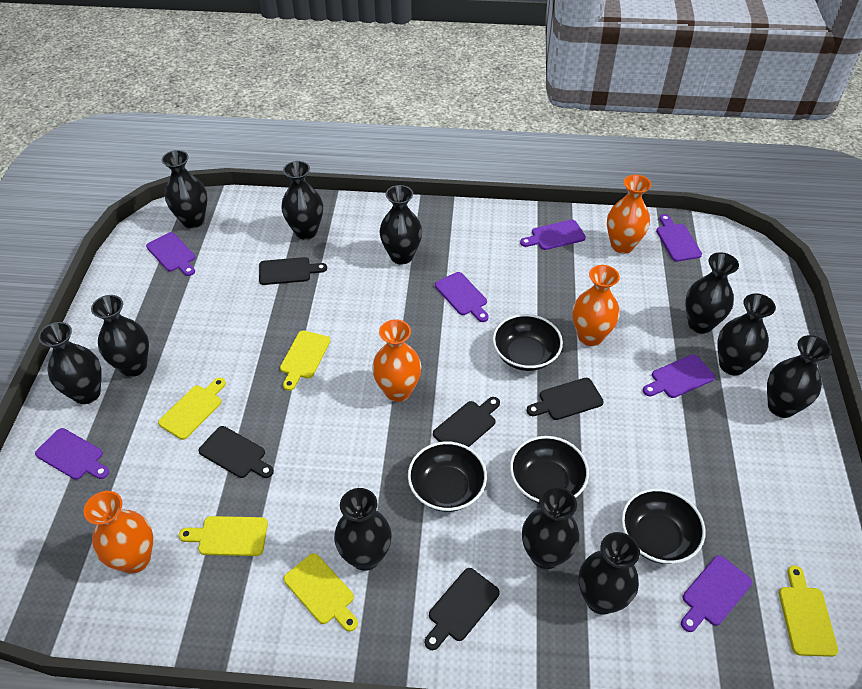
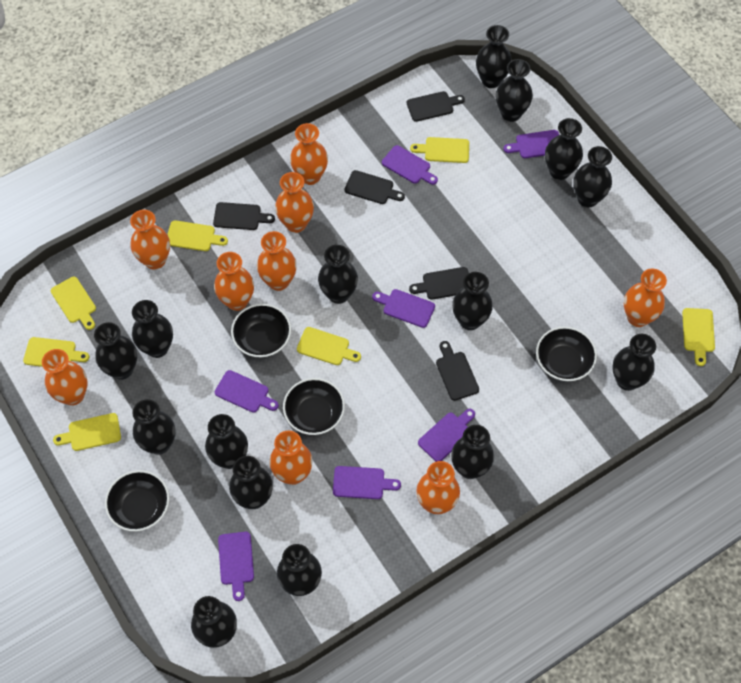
black vase: [38,322,102,404] [91,295,149,377] [162,150,207,228] [281,161,323,239] [334,488,392,571] [379,185,422,265] [522,486,579,569] [579,532,640,615] [685,252,739,334] [717,294,776,376] [767,335,831,418] = 11 -> [94,322,137,380] [132,300,173,358] [133,399,176,455] [191,596,237,648] [205,414,248,469] [229,456,273,509] [277,544,322,596] [318,245,358,304] [451,425,494,479] [452,272,493,330] [476,25,512,88] [496,59,533,122] [545,118,583,180] [573,146,612,208] [612,334,656,391] = 15
orange vase: [83,491,153,574] [372,319,421,402] [572,265,620,346] [607,175,651,254] = 4 -> [42,349,88,406] [130,210,170,270] [214,252,254,311] [257,231,297,291] [269,431,313,485] [275,172,314,233] [290,123,328,185] [416,461,460,514] [624,269,667,327] = 9
yellow cutting board: [158,378,226,440] [179,516,268,556] [280,331,330,391] [284,553,358,632] [779,565,838,657] = 5 -> [23,337,89,367] [51,277,96,330] [53,413,121,451] [167,220,228,251] [297,327,361,365] [410,137,469,163] [682,308,715,366] = 7

